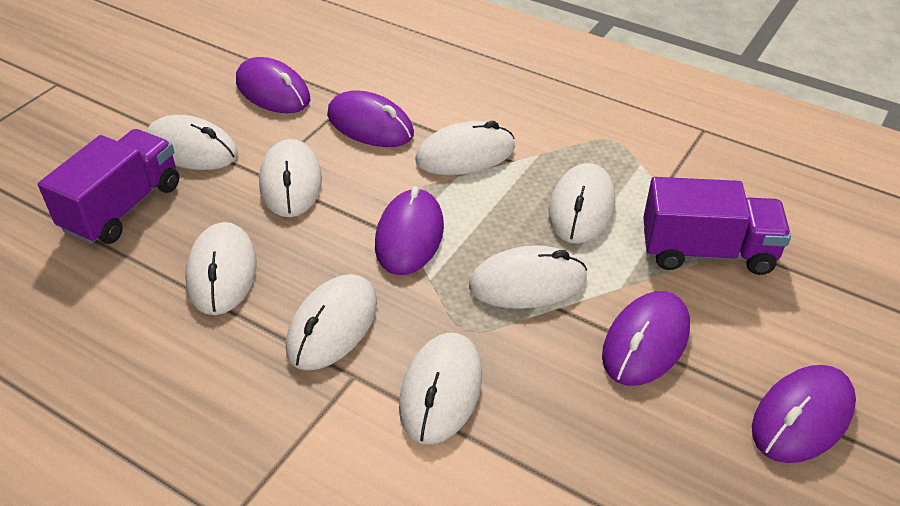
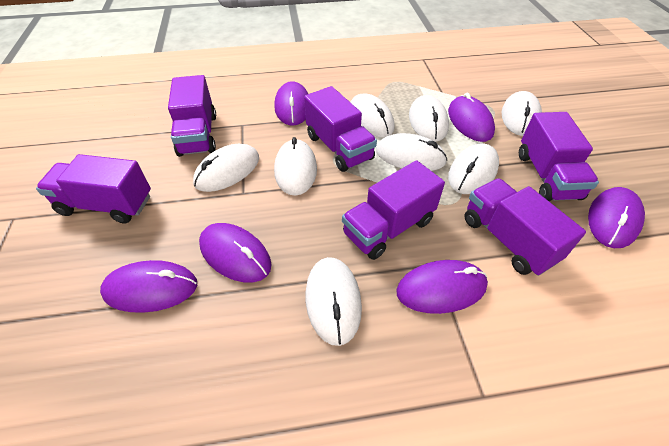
purple mouse: [236,57,310,113] [327,90,414,147] [375,186,444,275] [602,291,690,386] [752,365,856,463] = 5 -> [100,260,197,313] [199,223,272,283] [274,81,308,126] [396,260,488,314] [448,93,495,142] [588,187,645,248] = 6
purple truck: [38,129,179,244] [643,177,791,275] = 2 -> [36,154,151,224] [168,75,216,157] [304,86,377,172] [342,160,445,260] [464,178,586,276] [519,112,599,201] = 6

